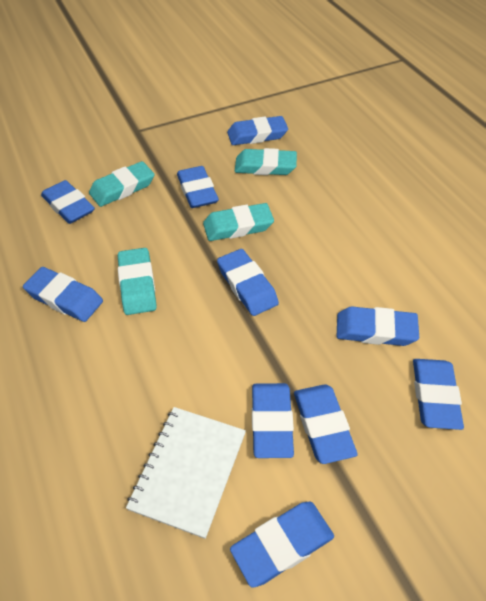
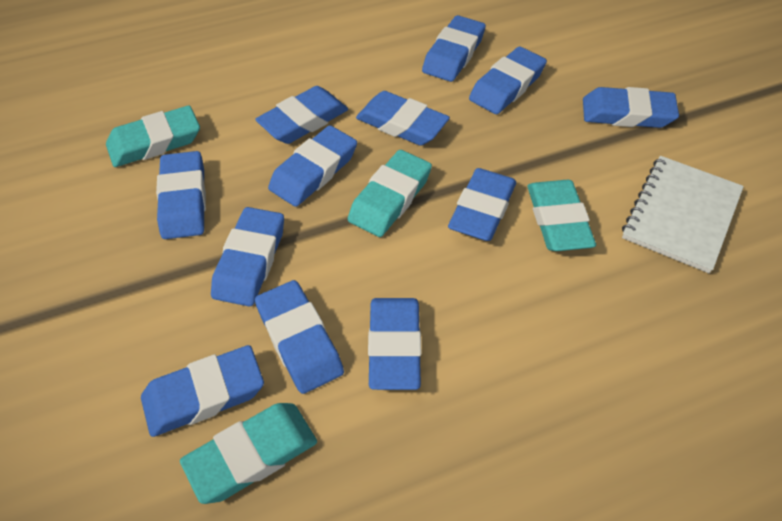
blue eraser: [23,267,103,322] [41,180,95,224] [177,166,219,208] [217,249,279,316] [227,116,288,145] [230,502,334,588] [252,383,294,458] [294,384,358,464] [336,307,419,346] [413,359,464,430] = 10 -> [141,345,264,437] [156,151,206,239] [211,207,284,307] [255,86,348,144] [255,280,344,394] [268,125,357,207] [356,91,450,146] [368,298,422,390] [422,15,486,82] [448,168,516,241] [469,46,547,114] [583,87,679,128] = 12

